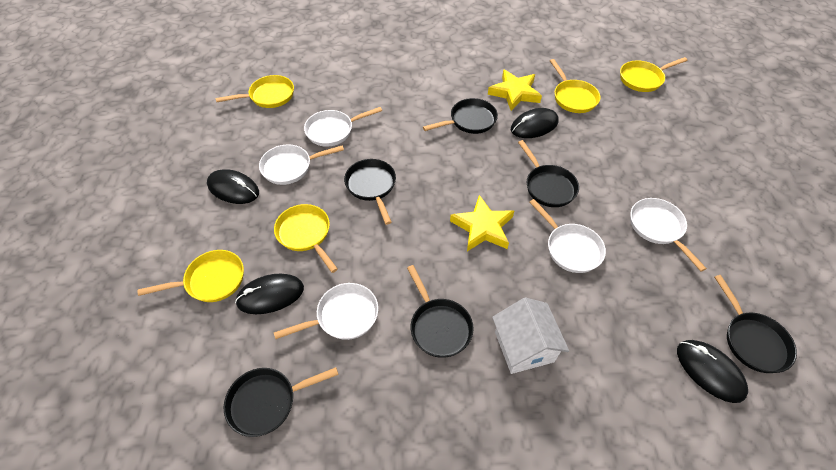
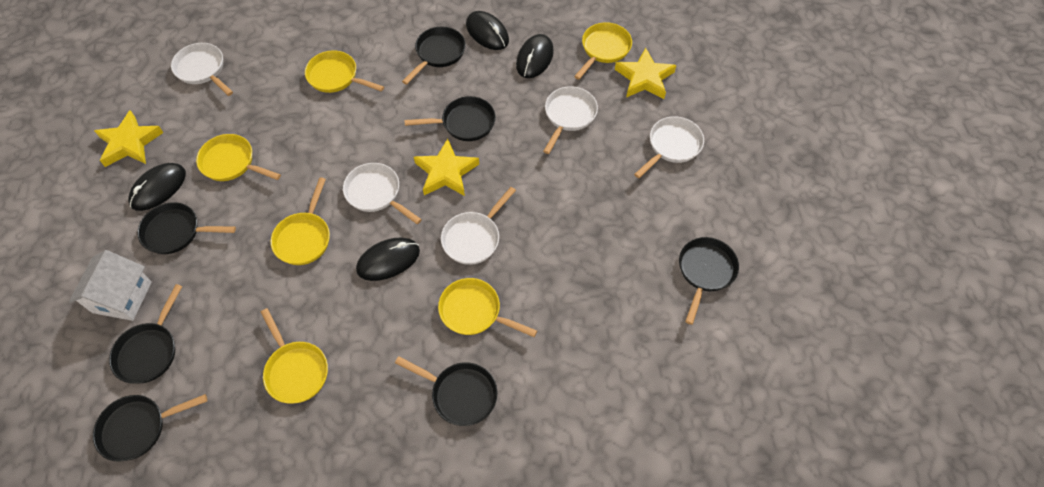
black pan: [224,367,338,437] [344,159,396,225] [407,265,474,358] [423,98,498,134] [518,140,579,207] [714,275,797,373] = 6 -> [93,394,207,462] [109,284,182,384] [137,202,236,254] [395,356,497,426] [402,27,466,85] [404,96,496,141] [679,237,739,325] = 7
yellow pan: [137,250,244,302] [215,75,294,108] [274,204,338,273] [550,59,600,113] [620,57,687,92] = 5 -> [196,134,281,181] [261,308,328,404] [271,177,330,265] [305,50,384,93] [438,278,537,337] [574,22,632,80] = 6
yellow star: [450,195,514,251] [488,69,542,111] = 2 -> [94,110,164,167] [414,139,479,196] [615,48,676,99] = 3

